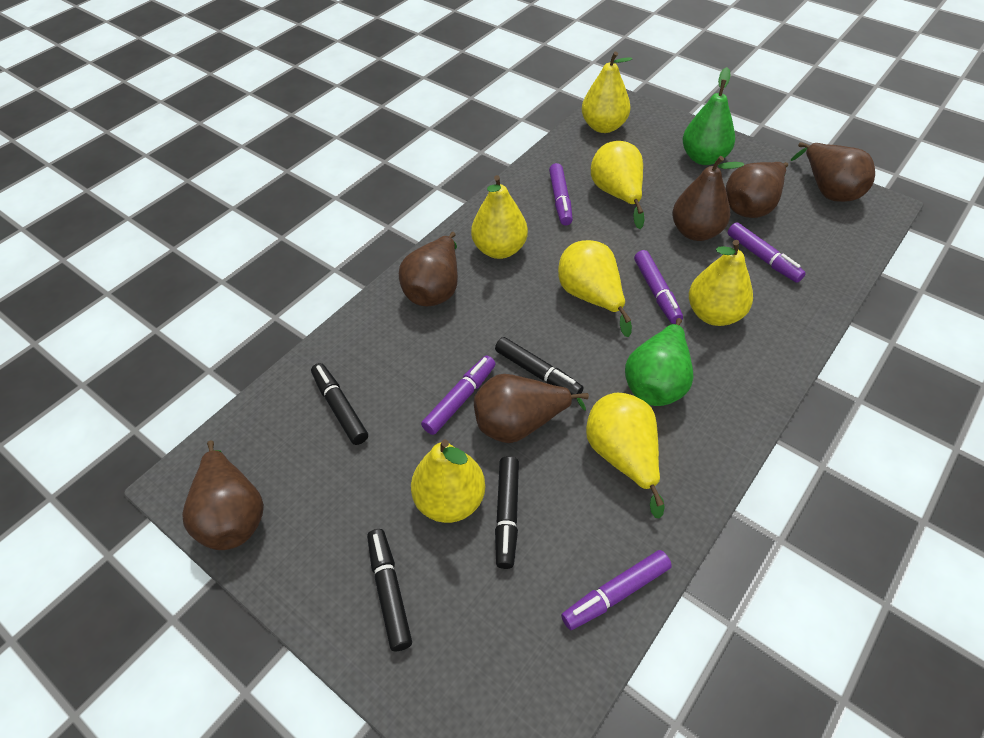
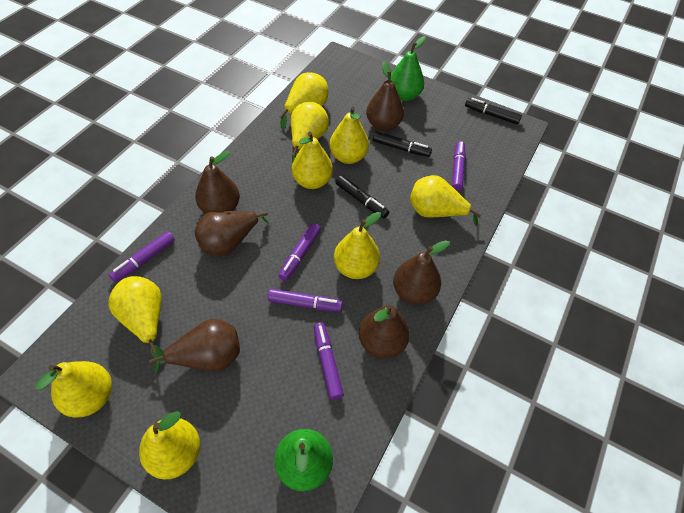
black marker: [311,363,368,445] [367,529,412,651] [495,337,583,399] [495,456,519,569] = 4 -> [336,175,389,218] [373,131,432,157] [465,98,522,124] = 3
yellow pear: [411,439,485,523] [471,175,528,259] [558,240,632,337] [582,51,632,133] [586,393,665,518] [591,141,645,229] [689,240,753,326] = 7 -> [35,361,112,418] [108,276,164,361] [139,411,200,480] [280,72,328,130] [291,102,329,163] [292,132,333,189] [329,107,369,164] [334,212,381,279] [410,175,481,226] = 9

